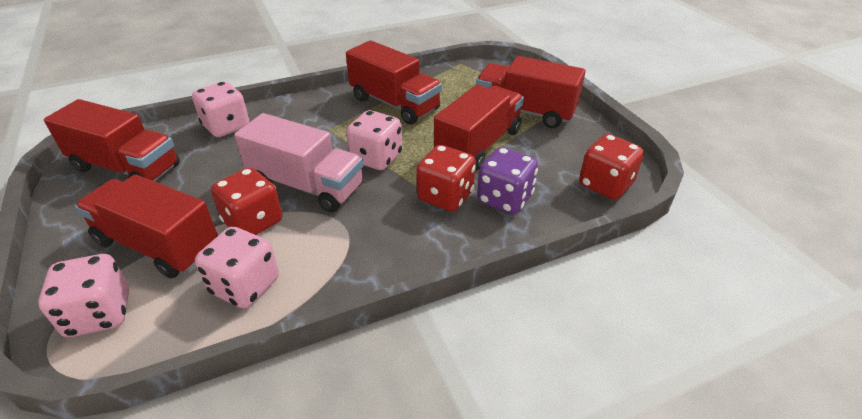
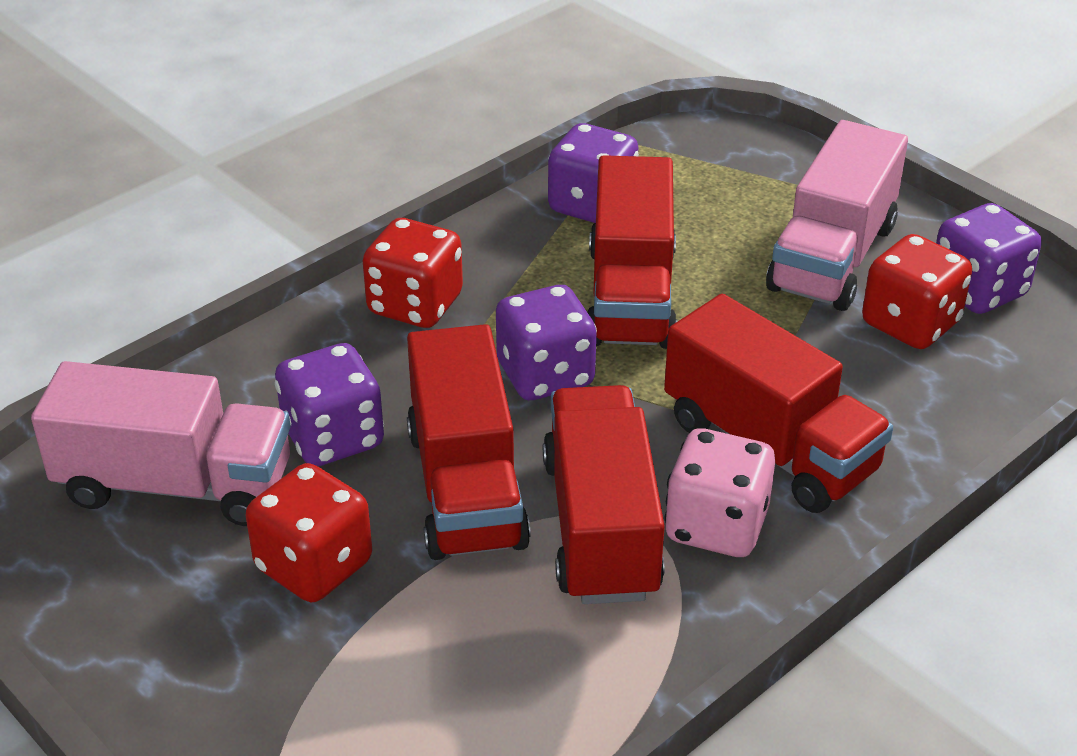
pink dice: [38,254,129,337] [192,81,249,137] [195,227,279,309] [346,110,402,170] = 4 -> [664,428,775,557] = 1
pink truck: [234,113,363,213] = 1 -> [31,361,290,526] [766,120,908,311] = 2
purple dice: [477,147,538,214] = 1 -> [275,343,384,466] [496,285,597,400] [548,123,639,223] [936,203,1042,314] = 4
red truck: [44,99,180,182] [75,174,218,278] [346,40,442,124] [434,84,524,170] [476,56,586,128] = 5 -> [407,324,531,560] [543,385,665,604] [588,155,677,349] [664,294,893,513] = 4

